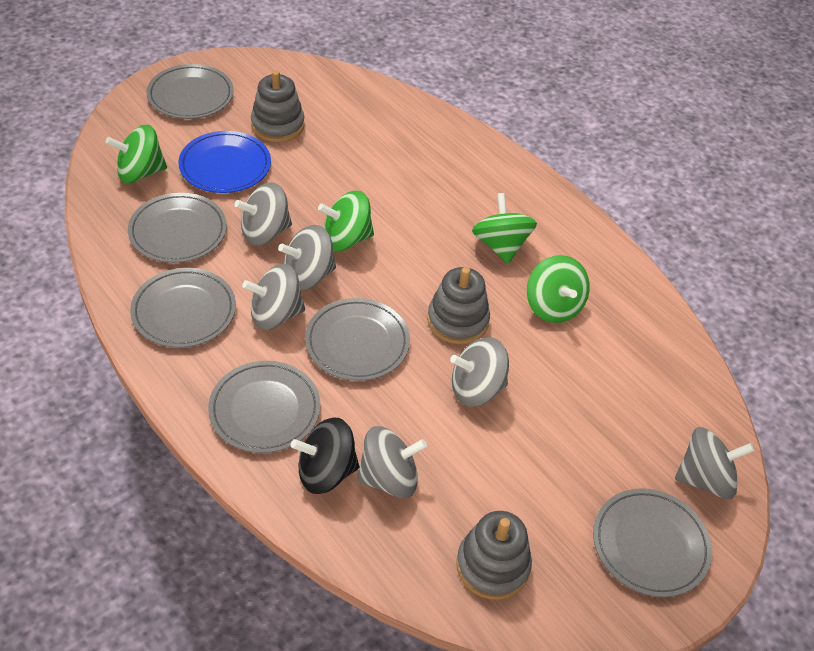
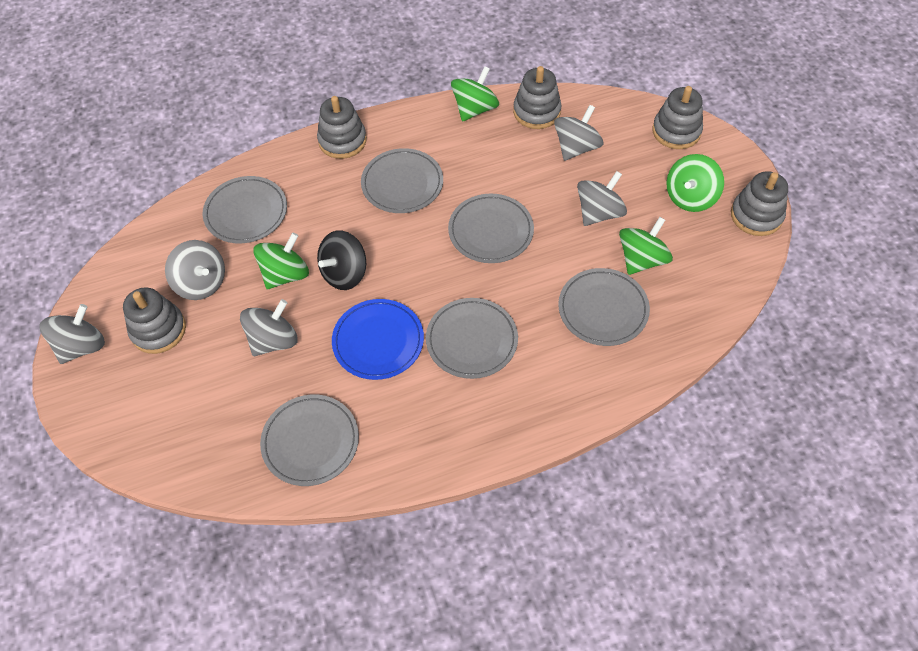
grey spinning top: [234,183,292,245] [242,264,305,330] [278,225,336,290] [357,426,427,498] [450,337,509,407] [675,427,754,499] = 6 -> [39,304,105,364] [165,240,225,300] [240,299,298,356] [554,105,603,161] [577,171,627,226] = 5
grey stacking toy: [251,70,305,142] [427,267,490,344] [456,511,532,600] = 3 -> [123,287,186,354] [317,96,367,159] [513,66,561,129] [652,86,703,149] [731,171,788,236] = 5

